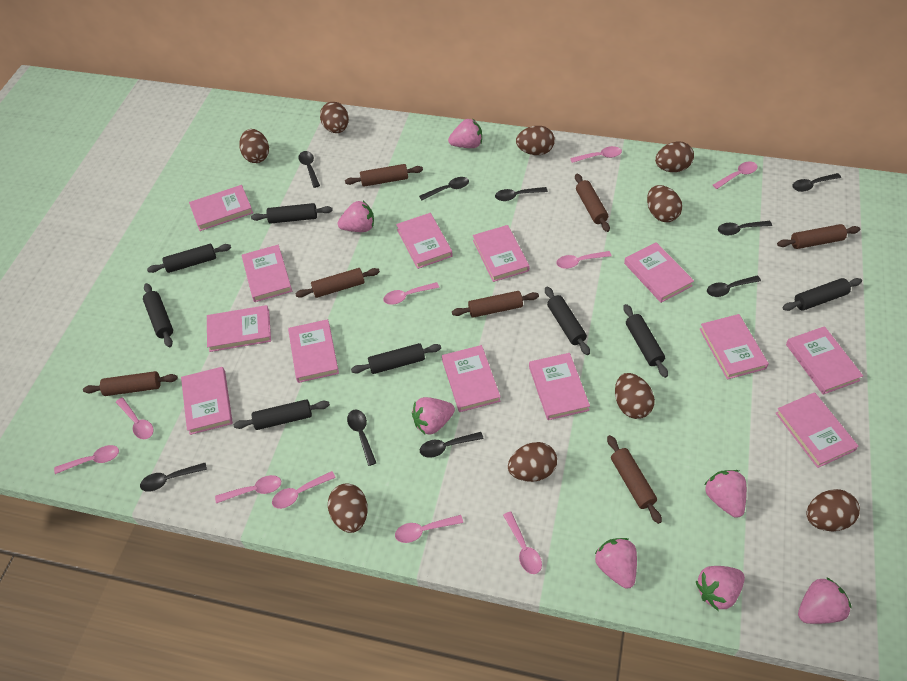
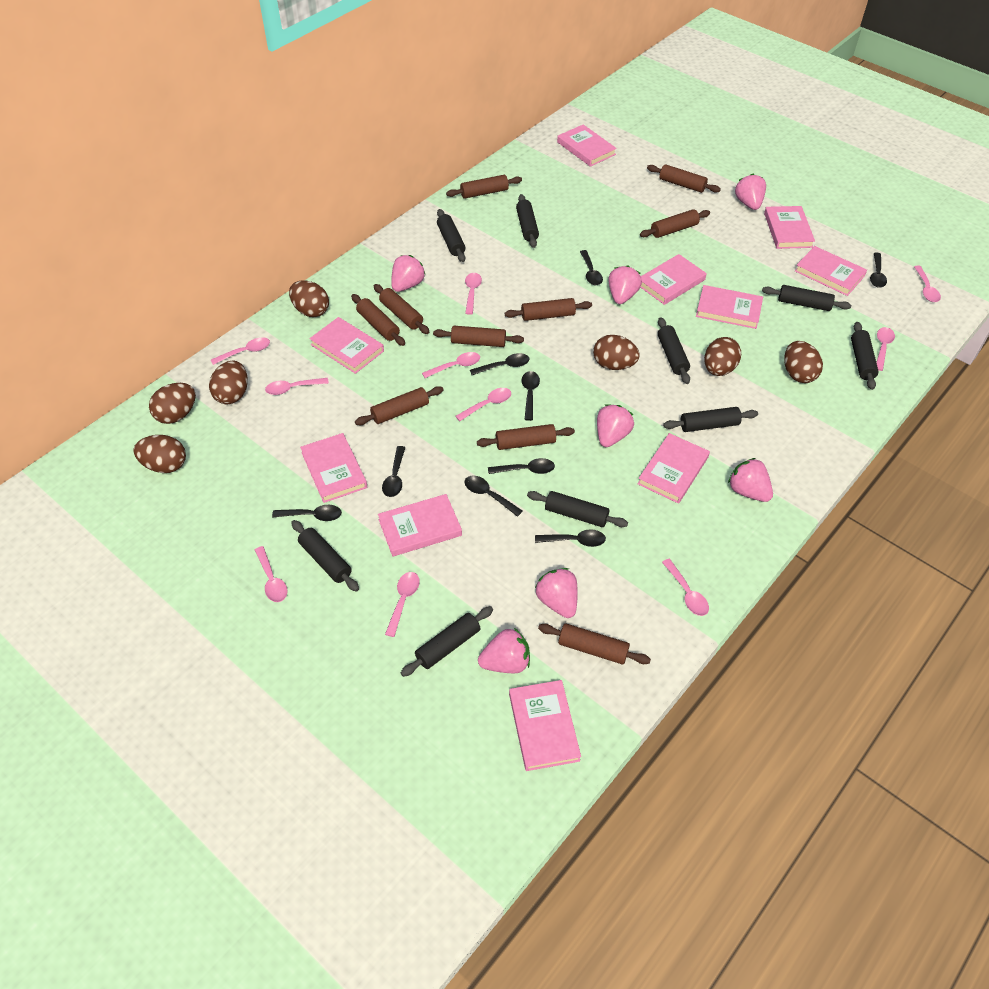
black rolling pin: [143,283,173,347] [147,244,231,273] [233,399,330,430] [251,203,333,224] [351,343,441,374] [545,287,590,355] [623,304,668,378] [782,278,862,311] = 8 -> [291,520,359,592] [401,606,493,677] [437,209,465,262] [516,194,539,248] [527,491,628,527] [658,317,690,384] [663,407,758,432] [762,285,851,311] [851,322,878,390] = 9
brown egg: [239,129,269,163] [320,102,349,133] [328,483,368,533] [508,442,557,482] [516,126,555,155] [615,373,655,419] [647,185,682,222] [655,141,694,172] [806,489,860,531] = 9 -> [133,435,186,473] [149,383,196,424] [209,360,248,404] [289,280,329,317] [593,335,640,370] [704,337,741,376] [784,341,823,383] = 7
brown rolling pin: [83,371,178,396] [295,268,380,298] [345,164,423,187] [452,291,539,318] [575,174,610,232] [607,435,662,524] [777,224,860,249] = 7 -> [351,294,405,346] [355,386,444,425] [374,284,429,334] [433,326,524,347] [446,175,522,199] [477,424,575,450] [505,298,592,321] [538,623,651,664] [640,209,710,238] [647,164,721,193] = 10
pink book: [181,367,233,435] [189,185,253,231] [207,305,271,352] [242,245,292,302] [288,319,339,383] [396,213,453,269] [442,345,501,412] [473,225,529,282] [529,353,590,420] [624,242,694,303] [700,314,769,379] [776,392,858,468] [786,326,863,395] = 13 -> [300,433,367,503] [309,317,384,374] [378,494,462,557] [509,680,581,771] [557,124,617,167] [638,433,710,504] [640,254,707,305] [696,285,763,329] [764,206,815,249] [795,246,867,296] = 10

